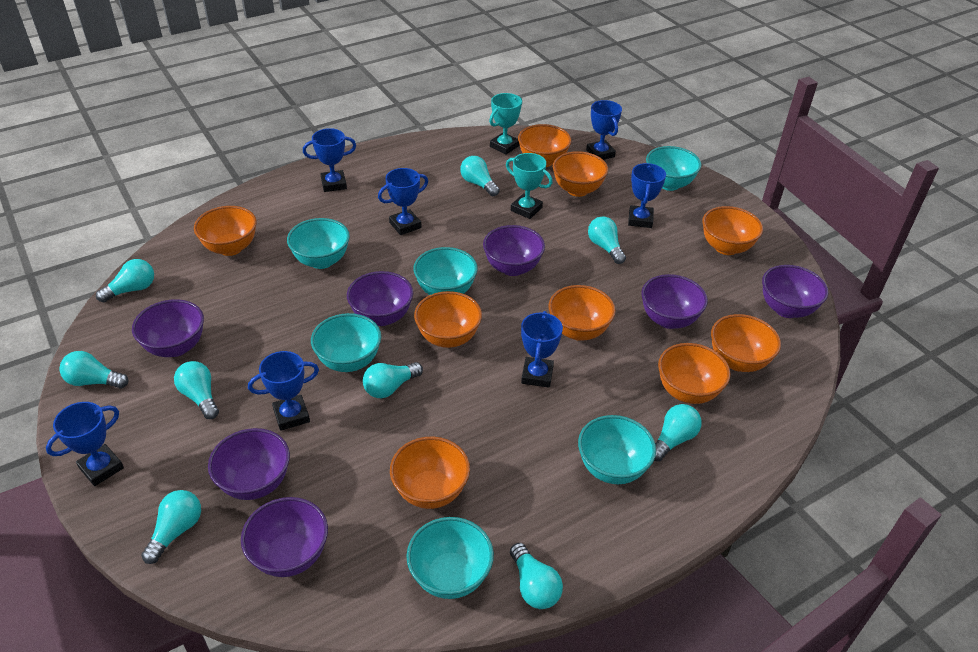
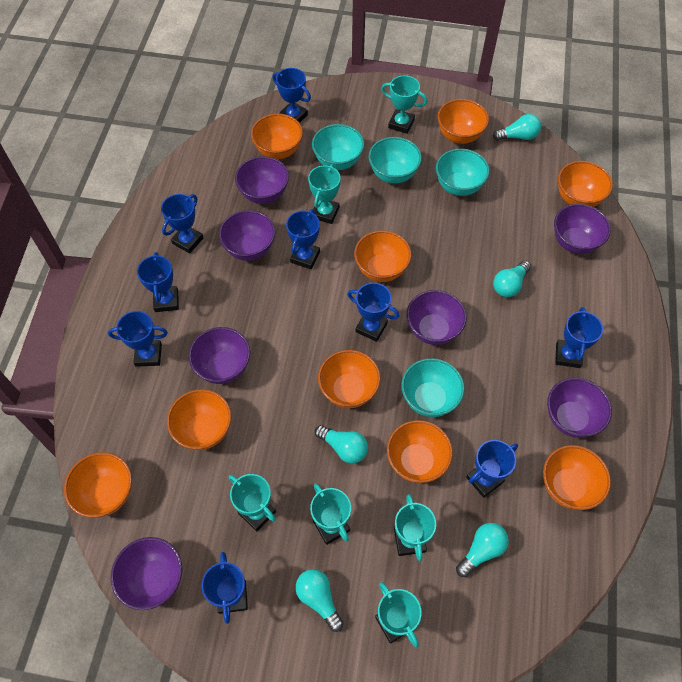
blue trophy: [46,402,124,486] [248,351,319,431] [303,128,356,192] [378,168,428,235] [521,311,563,388] [586,100,622,160] [628,163,666,228] = 7 -> [108,311,168,366] [137,252,179,312] [161,194,203,253] [201,552,248,624] [273,68,311,123] [286,209,320,269] [347,283,399,342] [466,440,518,498] [555,307,603,368] = 9
turquoise bowl: [287,218,350,269] [311,313,381,372] [406,517,494,599] [413,247,478,295] [578,415,656,484] [646,146,701,191] = 6 -> [312,124,364,170] [369,137,422,184] [401,358,465,417] [436,149,490,196] = 4
turquoise light bulb: [59,351,128,389] [96,259,154,303] [141,490,201,564] [174,361,219,419] [363,362,423,398] [460,156,500,196] [510,543,563,609] [588,217,626,264] [654,404,702,462] = 9 -> [295,569,344,632] [315,425,368,464] [456,523,509,577] [493,114,541,141] [493,260,531,297] = 5
turquoise trophy: [489,93,522,155] [506,153,553,219] = 2 -> [229,474,276,531] [308,164,341,224] [310,483,351,545] [375,582,421,648] [381,75,427,134] [394,494,436,561] = 6

